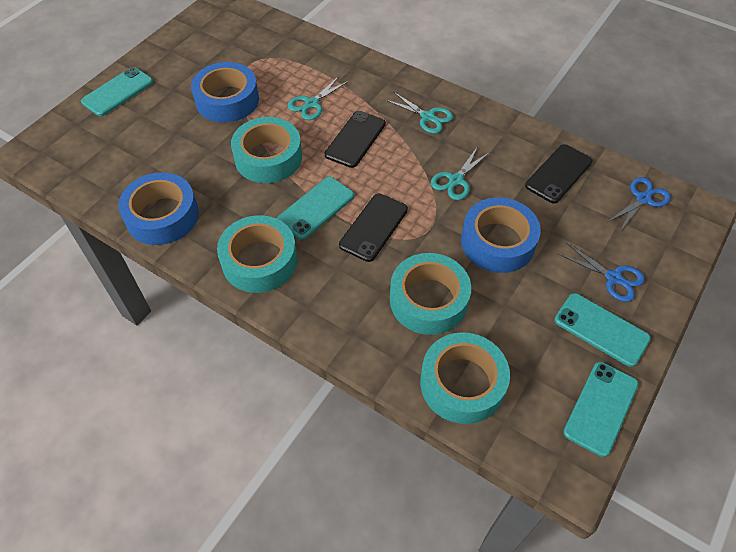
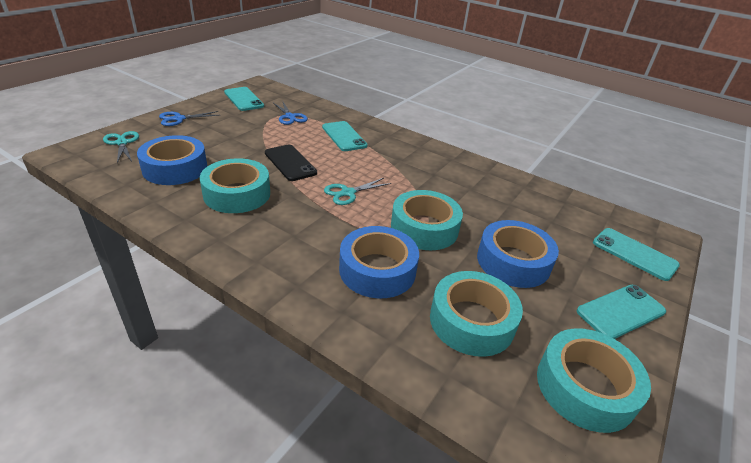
black phone: [325,111,386,168] [339,194,408,262] [525,144,592,204] = 3 -> [265,145,317,181] = 1
turquoise scissors: [288,76,349,120] [385,92,453,134] [431,146,490,200] = 3 -> [103,131,139,163] [324,178,391,205] = 2

